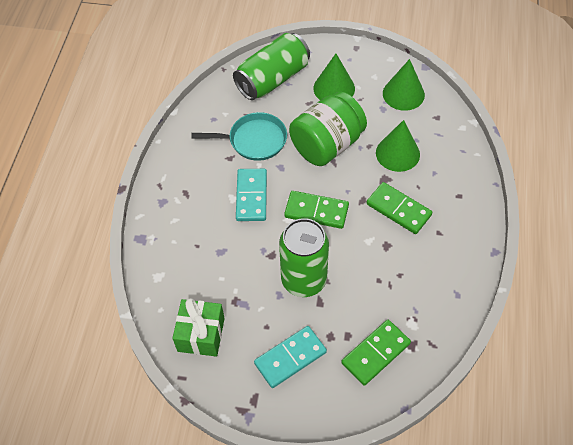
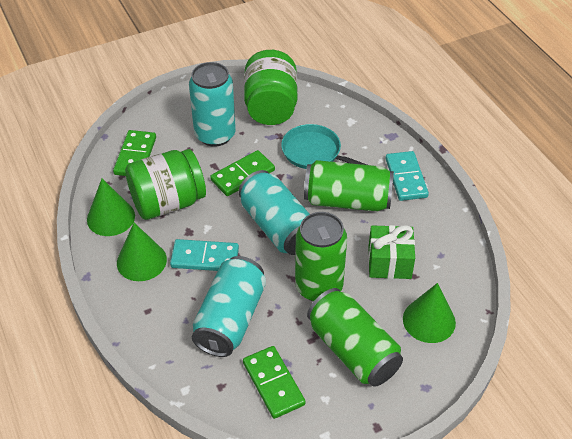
green can: [233,33,310,100] [279,218,329,297] = 2 -> [295,212,347,302] [304,160,394,212] [307,288,403,387] = 3
green jar: [289,92,367,166] = 1 -> [125,149,206,220] [244,50,297,125] = 2
turquoise can: none = 0 -> [189,62,236,147] [192,256,266,357] [238,170,309,255] = 3

